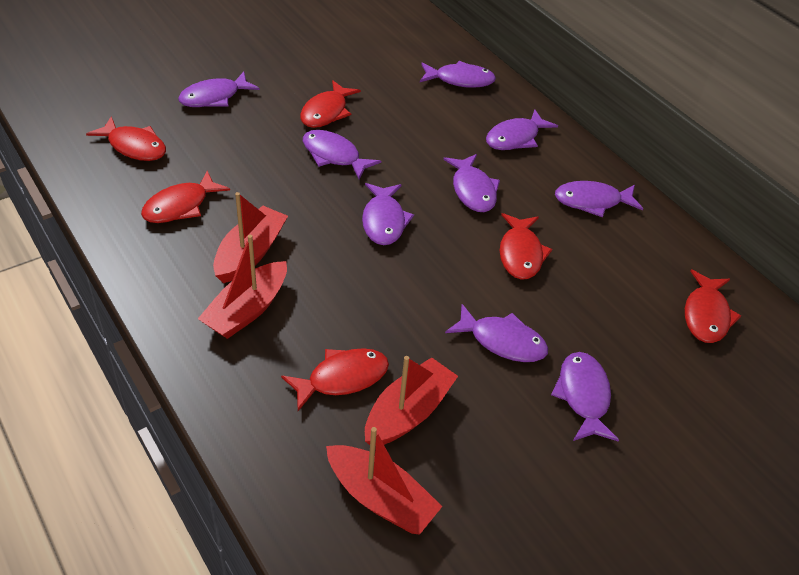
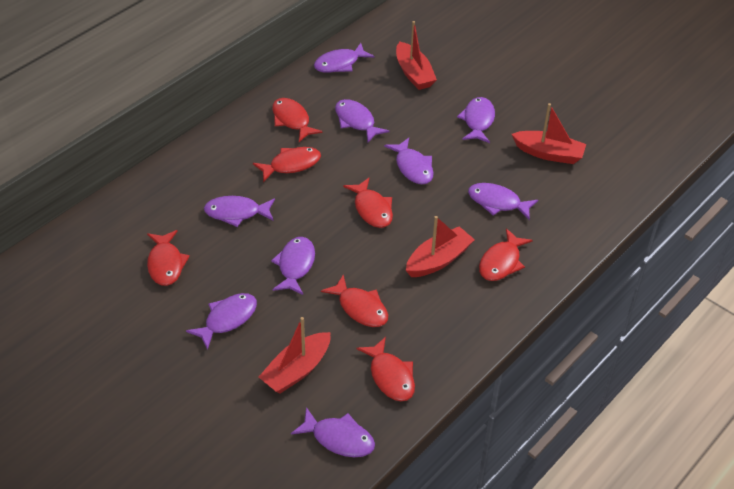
red fish: [86,116,166,161] [141,171,230,223] [281,348,389,411] [300,80,361,128] [499,213,552,280] [685,269,741,343] = 6 -> [147,230,190,286] [253,147,321,182] [272,98,323,142] [321,275,388,327] [343,178,393,228] [356,337,415,401] [479,228,533,281] = 7

